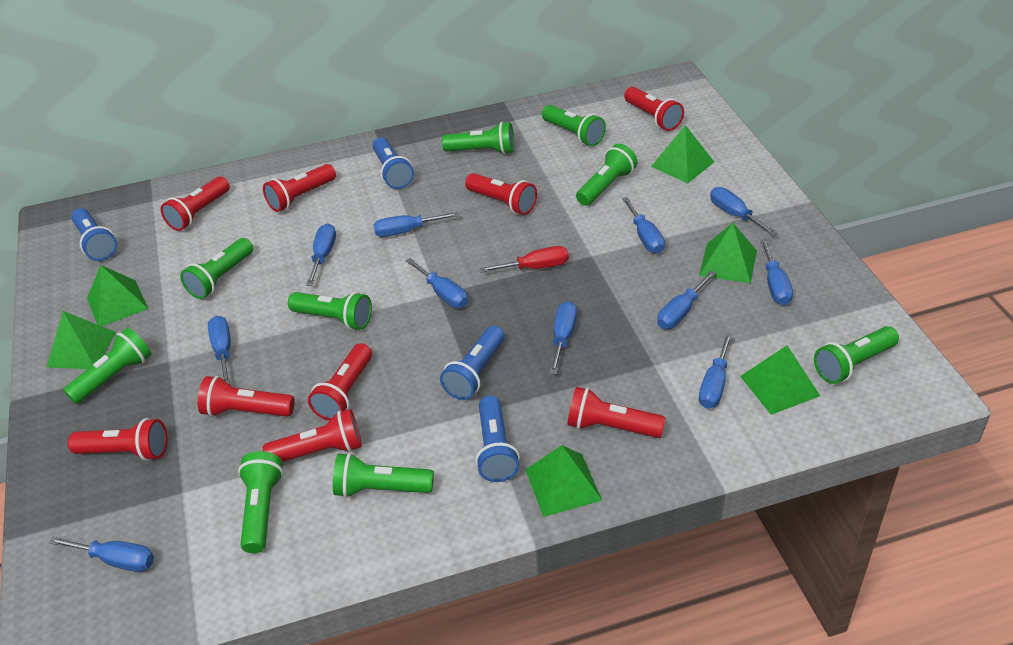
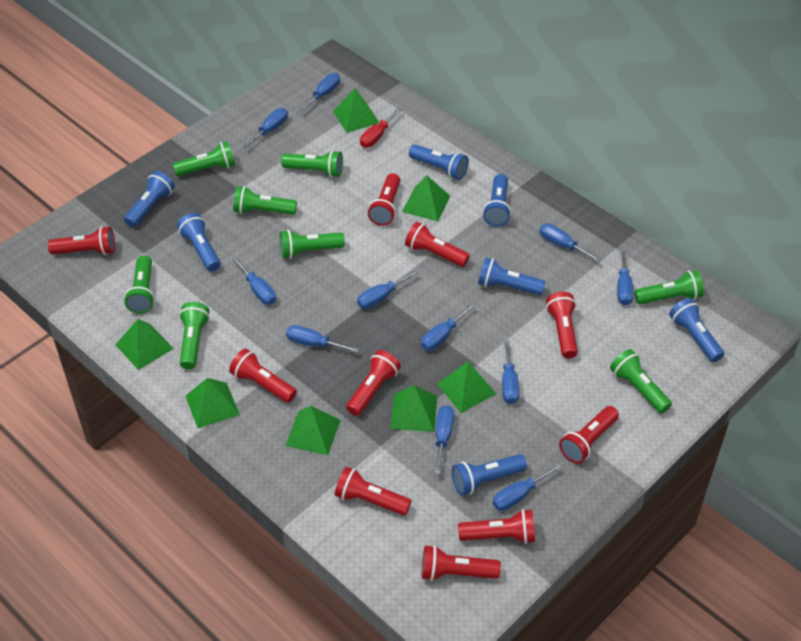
blue flashlight: [71,208,117,261] [373,137,414,189] [440,326,505,400] [475,396,520,482] = 4 -> [124,171,175,227] [177,213,220,272] [409,144,469,180] [452,454,527,495] [478,258,545,295] [483,174,511,227] [669,298,724,362] = 7
green flashlight: [63,328,152,404] [180,238,253,299] [238,451,283,553] [288,292,372,330] [333,453,434,498] [442,122,514,154] [542,105,606,146] [576,144,637,206] [814,326,899,384] = 9 -> [124,255,155,314] [173,141,235,176] [179,302,210,369] [233,186,297,215] [280,230,345,259] [281,150,343,178] [610,349,672,414] [634,270,704,305] = 8
green pyramid: [47,311,116,369] [87,265,148,326] [526,445,602,517] [651,125,714,183] [699,223,757,283] [740,345,820,415] = 6 -> [116,319,174,370] [186,378,240,428] [285,406,340,455] [333,89,380,133] [391,385,437,432] [402,176,450,221] [437,362,496,413] = 7
red flashlight: [68,418,167,461] [160,177,230,231] [198,376,295,417] [263,164,336,212] [263,409,362,462] [308,343,372,421] [465,173,537,215] [567,387,666,438] [624,87,684,131] = 9 -> [48,226,115,255] [229,349,297,403] [335,467,411,515] [346,350,401,416] [368,173,400,226] [405,222,470,267] [422,545,501,581] [458,509,535,544] [546,292,578,358] [559,406,619,464] = 10

